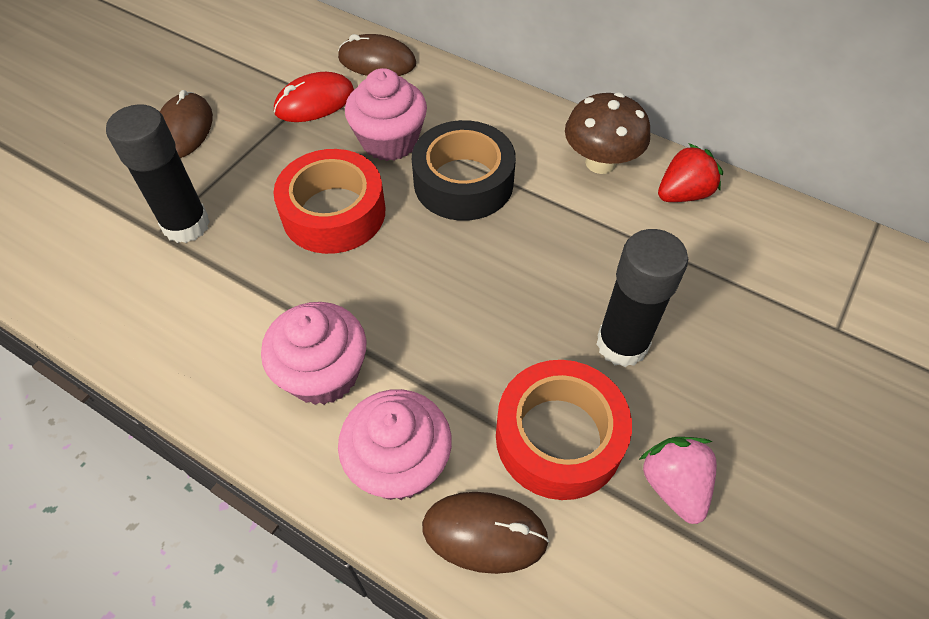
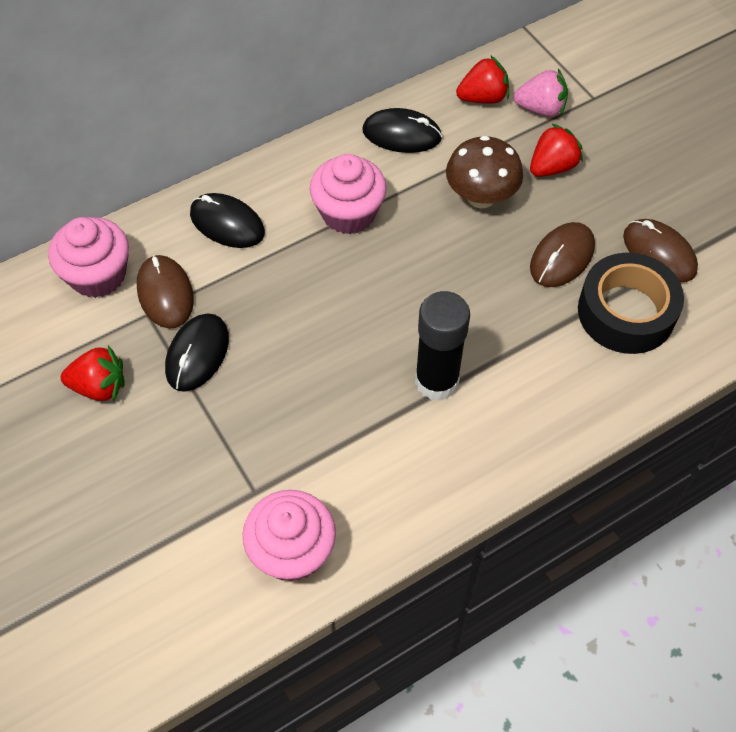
black glue stick: [106,104,210,243] [596,229,688,367] = 2 -> [415,291,470,401] = 1
black mouse: none = 0 -> [165,314,229,392] [190,193,265,248] [363,108,442,153] = 3
red mouse: [274,72,354,122] = 1 -> none = 0
red strawberry: [658,143,723,202] = 1 -> [61,345,125,401] [456,55,509,104] [530,123,583,177] = 3
red tape: [273,149,385,254] [496,360,632,500] = 2 -> none = 0

